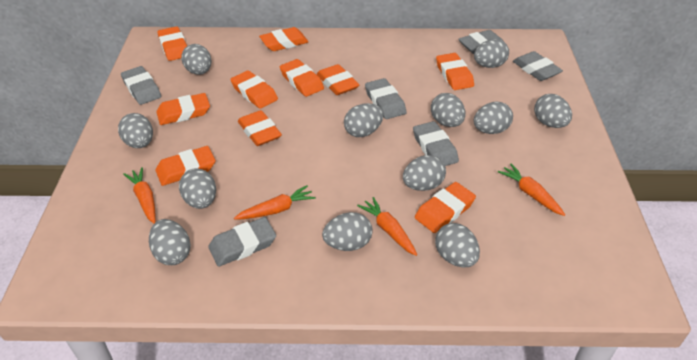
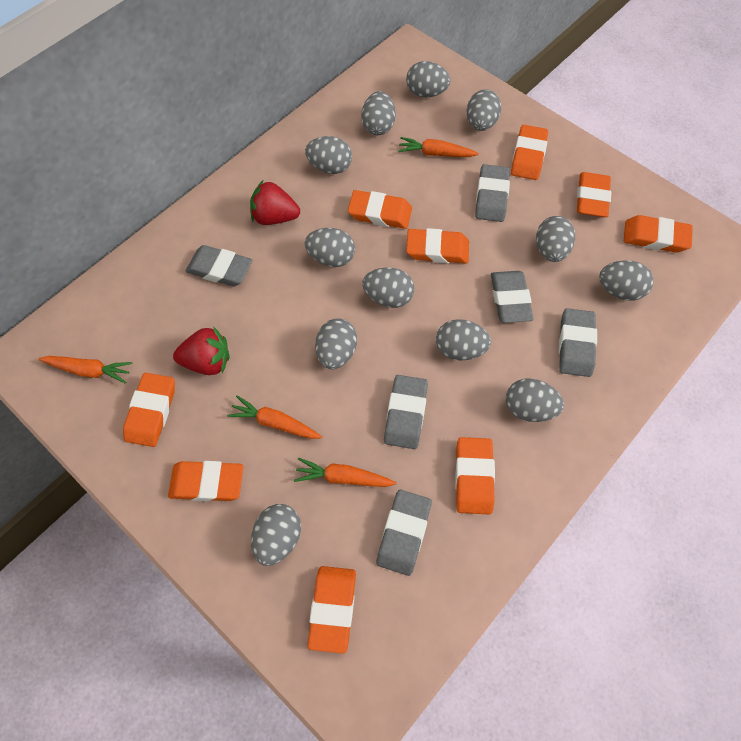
orange eraser: [155,146,215,186] [156,93,210,125] [157,26,187,61] [230,70,278,109] [238,110,282,146] [259,27,308,51] [280,59,324,97] [317,64,359,95] [415,182,476,233] [436,53,474,90] = 10 -> [123,373,175,447] [168,461,243,501] [308,566,356,654] [348,190,412,229] [406,228,469,263] [455,437,495,514] [511,125,548,180] [577,172,611,217] [624,215,693,253] = 9
red strawberry: none = 0 -> [173,326,230,375] [250,181,300,225] = 2

